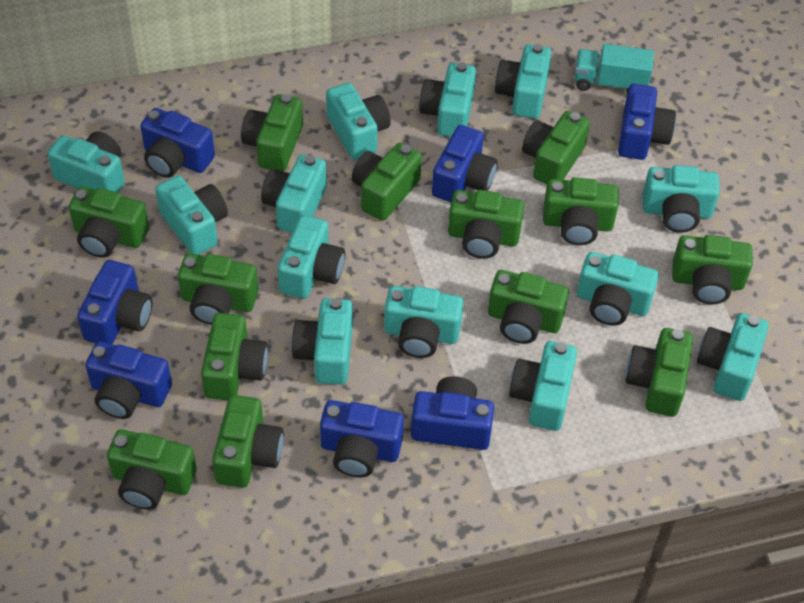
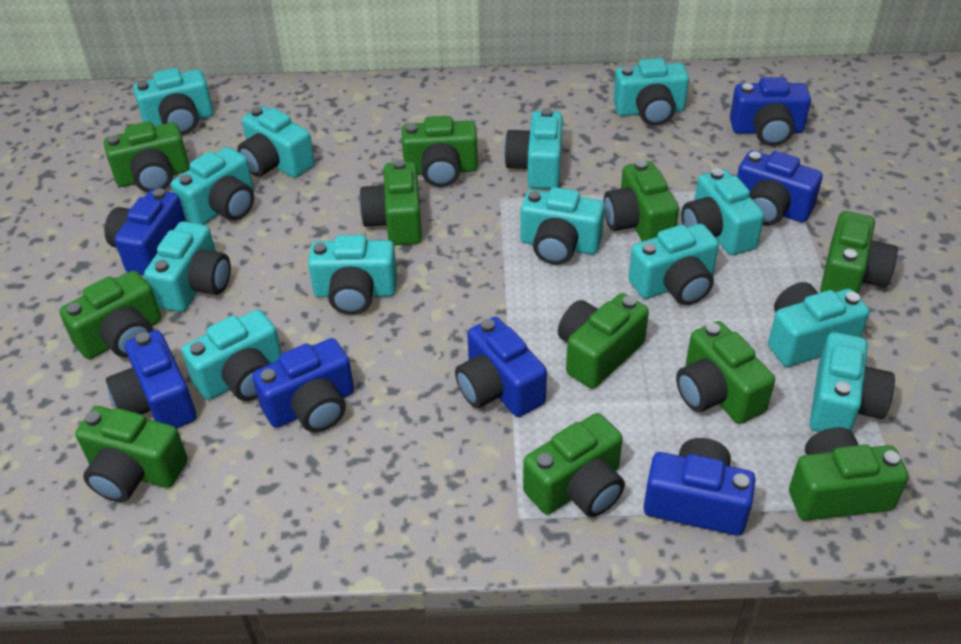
green camera: [69,186,149,258] [107,429,197,510] [178,253,258,325] [201,313,268,400] [212,395,284,488] [241,94,303,171] [352,143,422,221] [448,190,524,259] [488,270,569,344] [522,111,590,184] [543,177,619,245] [626,328,693,417] [672,235,753,304] = 13 -> [59,271,161,359] [75,406,188,502] [104,121,190,192] [359,159,422,245] [402,116,478,187] [523,413,625,517] [558,293,649,389] [603,160,679,242] [676,321,775,424] [789,427,909,521] [820,211,898,294] = 11
turquoise truck: [574,44,654,93] = 1 -> none = 0

